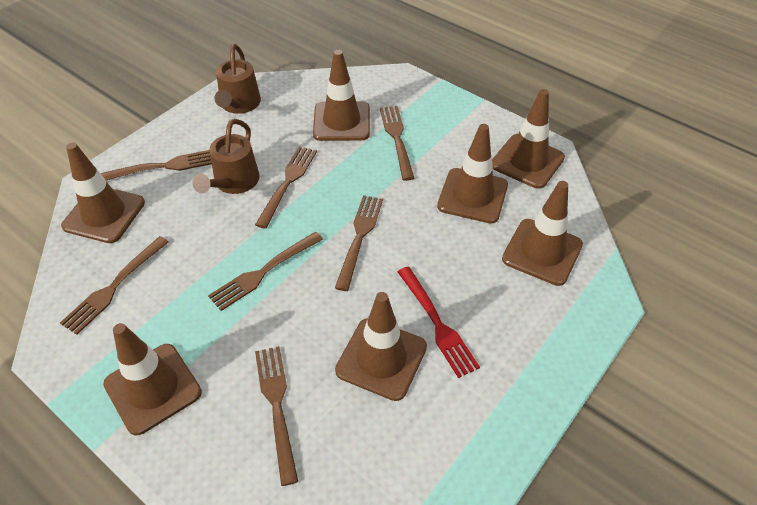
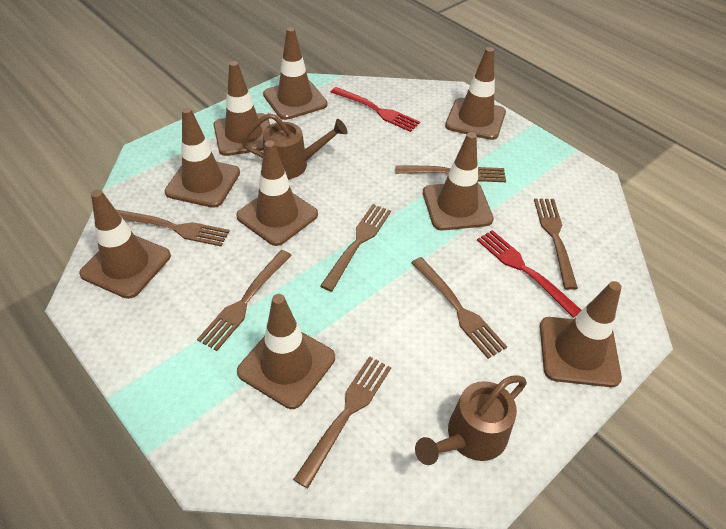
brown traffic cone: [61,143,145,243] [103,323,202,435] [313,50,370,141] [335,292,427,401] [437,124,508,224] [492,89,565,189] [502,181,583,286] = 7 -> [79,189,171,299] [164,107,240,208] [214,61,270,156] [236,141,318,246] [237,294,335,409] [263,27,328,120] [423,132,494,230] [445,47,506,140] [540,281,622,387] = 9
red fork: [397,266,480,378] = 1 -> [331,87,420,132] [477,230,582,318] = 2

